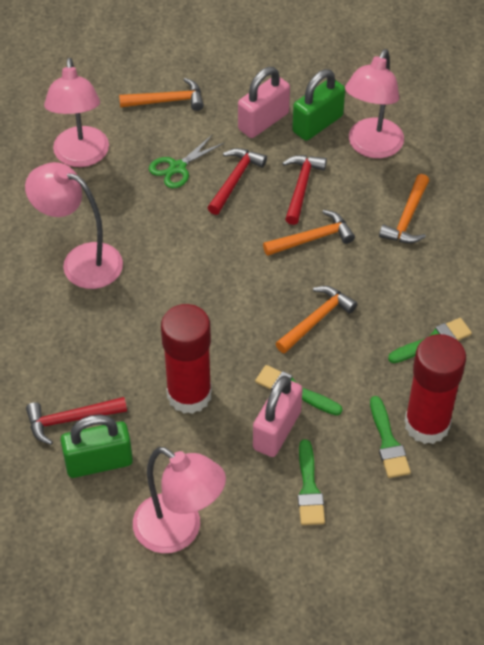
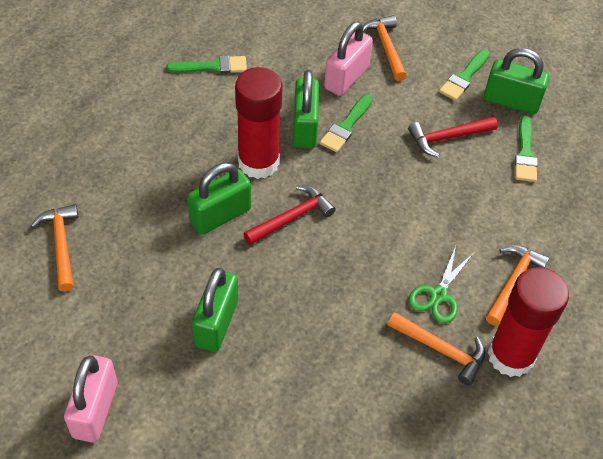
green padlock: [61,414,133,478] [292,69,345,141] = 2 -> [187,163,251,235] [192,268,238,352] [293,70,319,148] [484,48,550,114] = 4
pink lamp: [25,162,123,289] [44,58,109,167] [133,447,226,553] [345,49,404,158] = 4 -> none = 0
red hammer: [26,397,127,445] [208,148,267,215] [282,155,327,225] = 3 -> [244,185,336,245] [408,117,498,157] = 2

